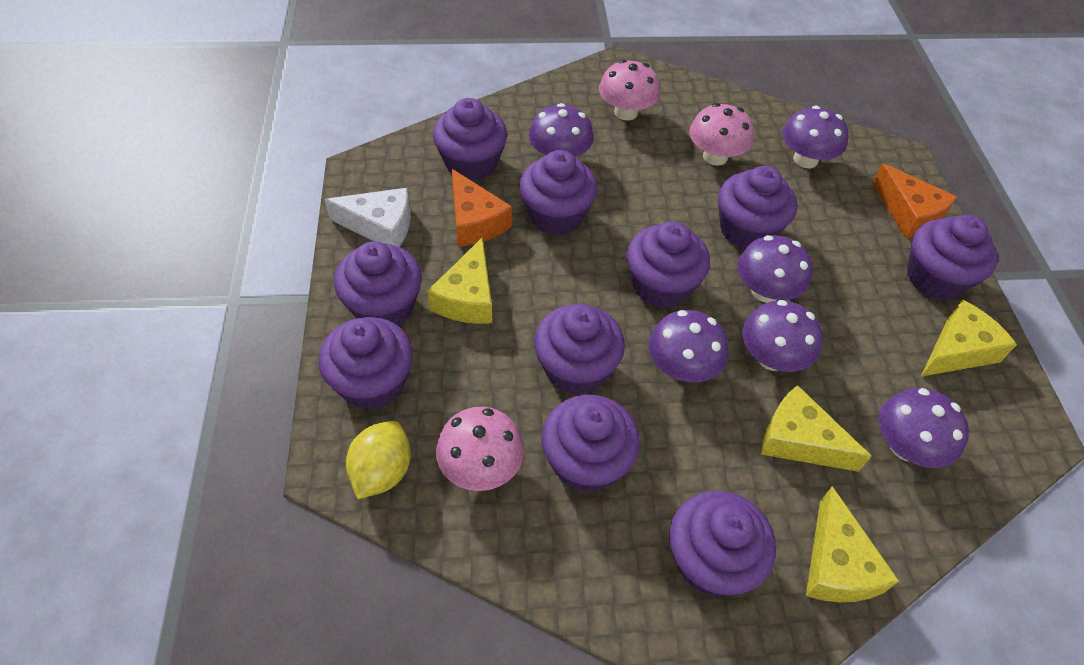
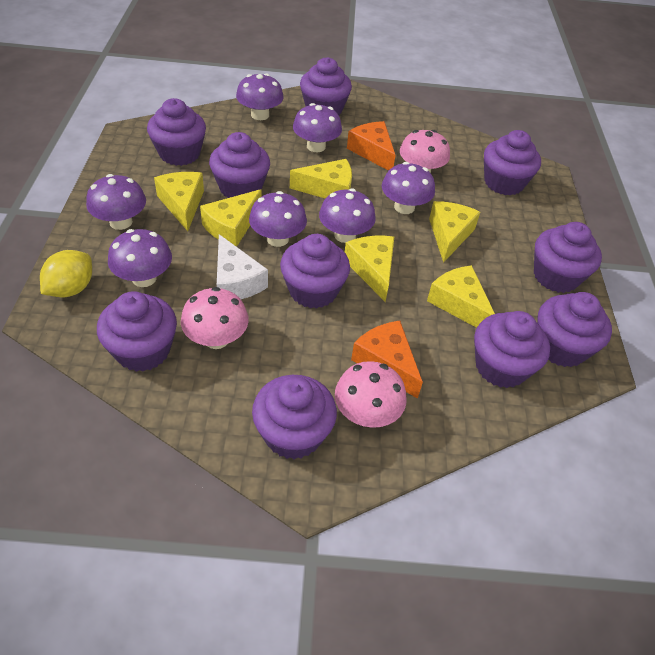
purple mushroom: [529,103,594,157] [648,310,728,382] [738,235,813,303] [742,300,823,372] [783,106,848,168] [879,388,969,468] = 6 -> [86,174,146,230] [108,229,172,287] [236,73,284,120] [249,191,307,247] [293,103,342,152] [319,188,376,243] [382,162,435,214] = 7
yellow cheese: [428,238,492,324] [761,385,872,472] [806,486,899,602] [921,300,1017,377] = 4 -> [154,172,204,231] [200,189,262,247] [290,159,352,199] [345,236,394,302] [427,265,495,328] [429,201,480,263] = 6

